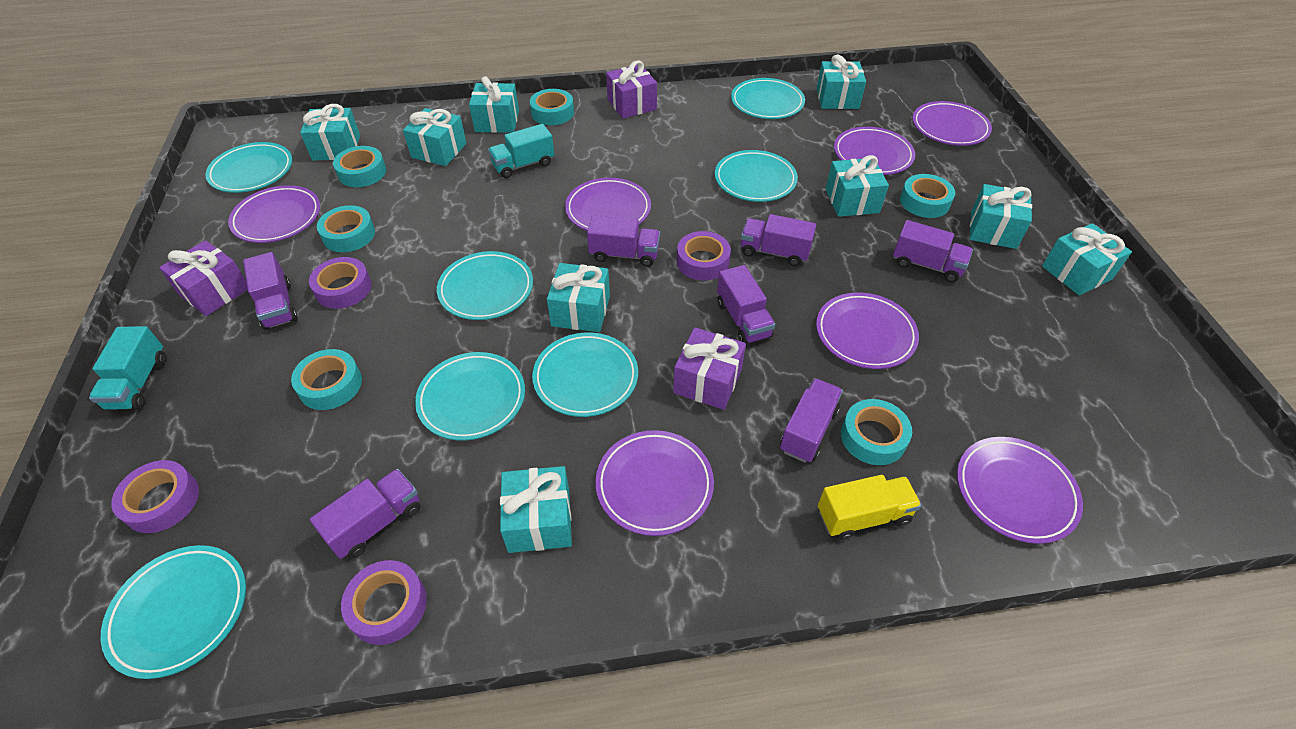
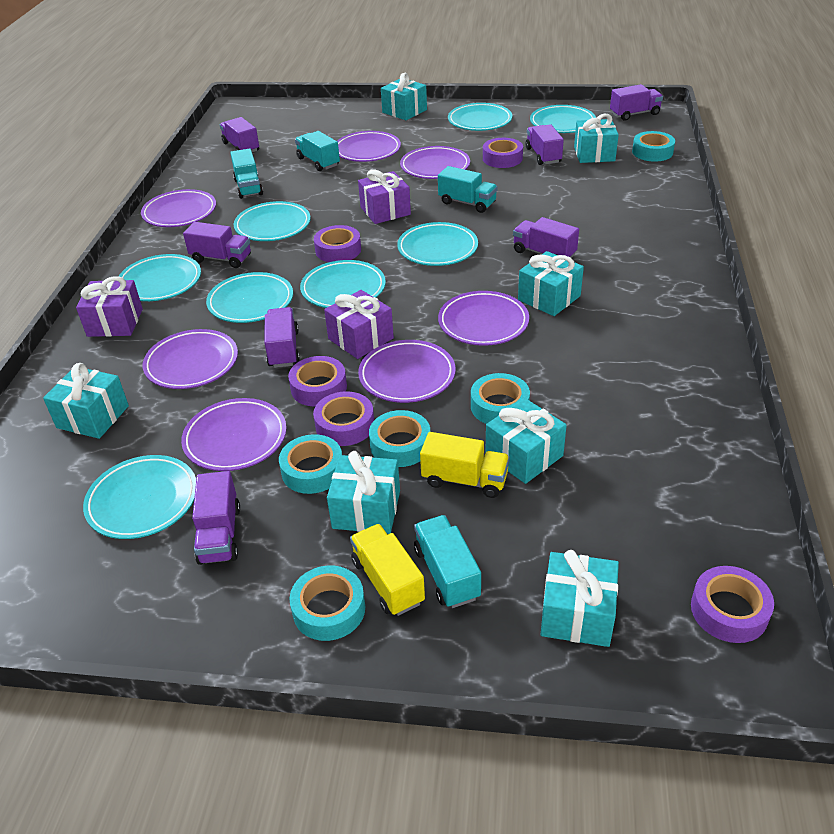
purple tape: [111,460,199,533] [309,257,372,309] [341,560,427,645] [677,231,731,280] = 4 -> [288,356,347,407] [313,391,374,446] [314,225,361,262] [483,138,523,168] [691,566,774,643] = 5
turquoise gift: [300,104,360,161] [403,108,467,166] [469,76,519,133] [500,466,572,553] [547,263,610,332] [816,54,866,109] [826,155,889,217] [970,184,1032,249] [1042,223,1132,295] = 9 -> [43,363,129,439] [327,451,400,534] [381,73,427,120] [485,398,567,484] [518,251,584,316] [541,550,619,647] [574,113,619,163] = 7
turquoise plate: [100,545,246,679] [206,142,292,193] [415,352,525,440] [437,251,533,320] [532,333,638,417] [715,150,798,202] [731,78,805,119] = 7 -> [83,455,196,539] [118,254,201,301] [206,272,293,323] [234,201,311,241] [300,260,386,308] [397,222,478,266] [448,103,512,131] [530,105,596,133] = 8
turquoise tape: [291,349,362,410] [317,205,375,252] [333,146,386,187] [530,89,574,125] [841,399,912,465] [900,174,955,218] = 6 -> [279,434,342,494] [290,566,365,641] [369,410,430,467] [471,373,530,424] [632,131,675,162] = 5
turquoise truck: [89,326,166,410] [488,124,554,178] = 2 -> [230,148,263,199] [295,131,340,171] [414,515,481,608] [438,166,498,213] = 4
yellow truck: [818,475,922,540] = 1 -> [350,524,425,616] [420,432,510,498] = 2

